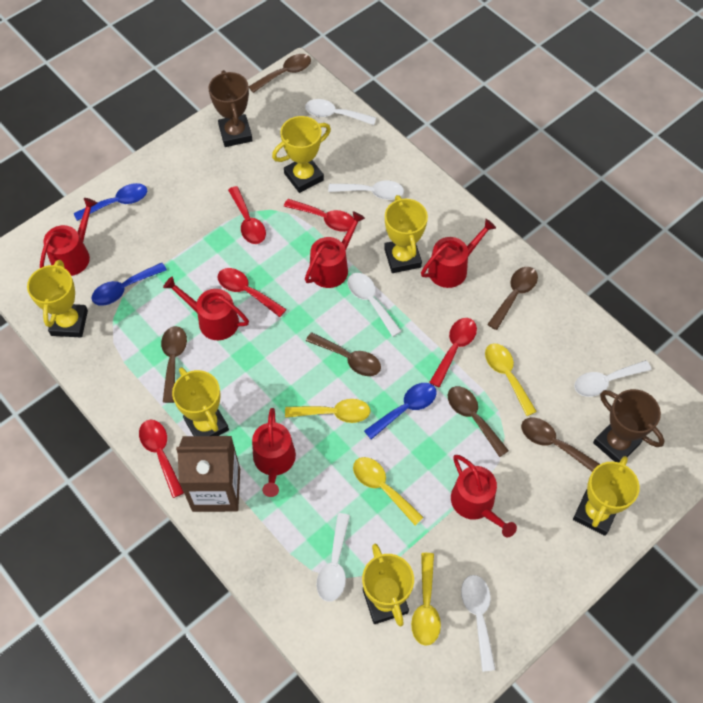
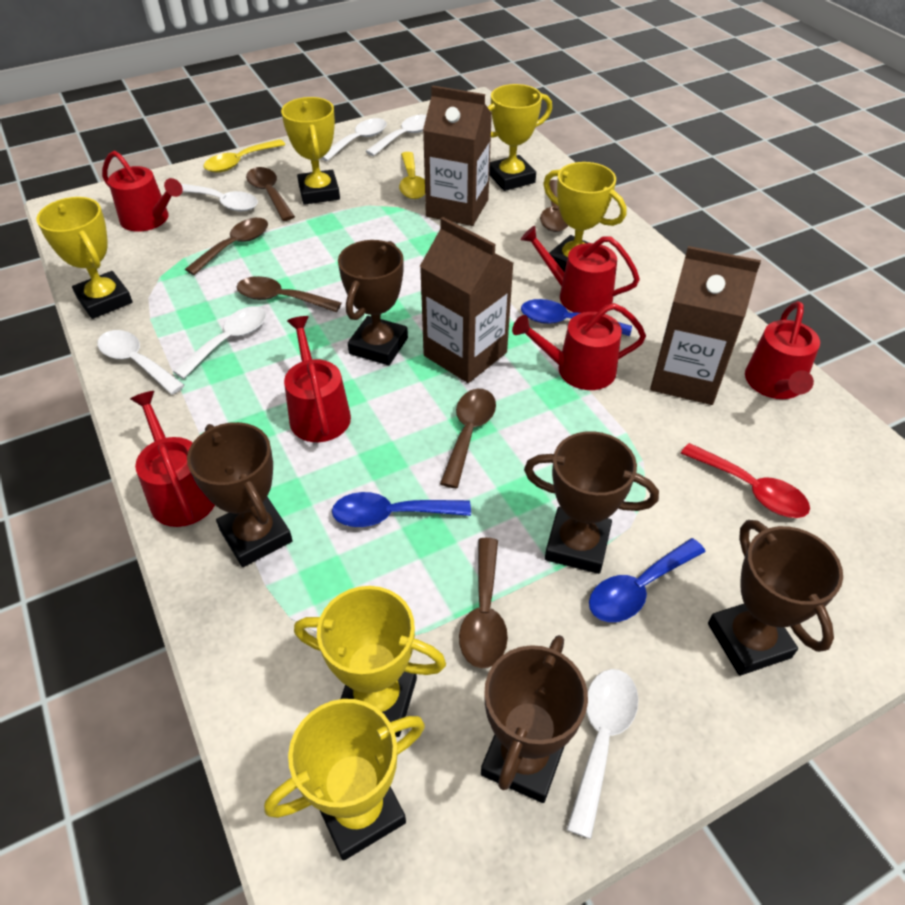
brown carton: [176,436,240,512] = 1 -> [420,217,514,383] [423,85,492,226] [650,246,761,405] = 3
brown trophy: [208,70,253,147] [593,389,665,463] = 2 -> [187,422,293,567] [338,240,408,365] [481,635,588,803] [524,431,659,574] [708,520,843,676] = 5
red spoon: [139,420,184,498] [218,268,287,317] [228,186,266,244] [284,199,354,232] [429,318,477,388] = 5 -> [681,443,810,518] = 1
yellow spoon: [285,399,370,423] [353,457,424,525] [411,553,441,646] [485,343,537,416] = 4 -> [203,139,285,173] [399,152,425,199] = 2

